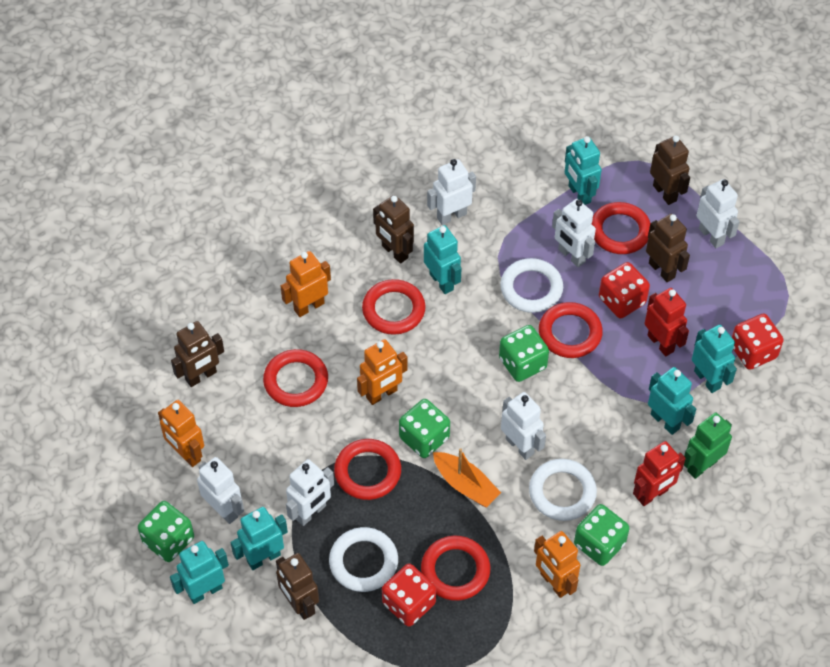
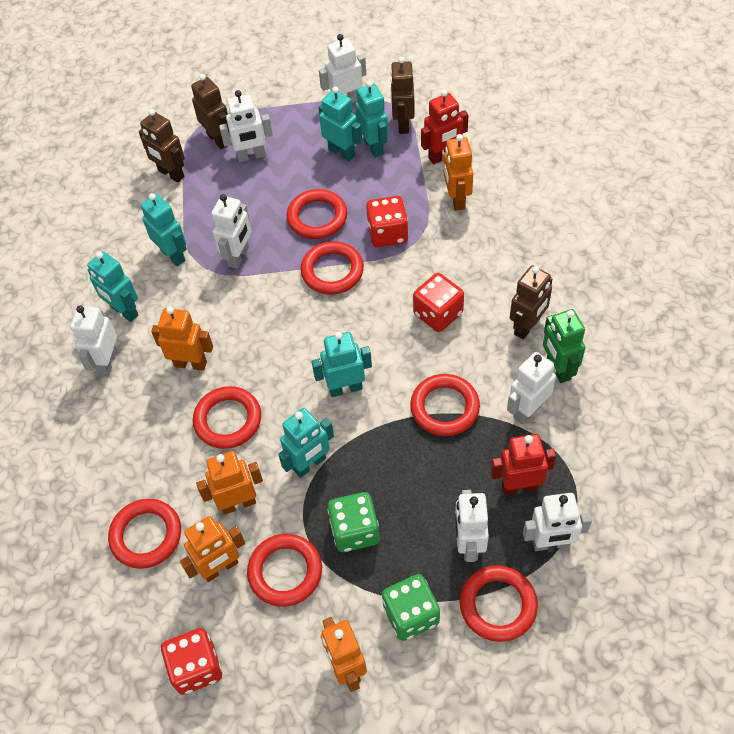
brown robot: [171,321,224,387] [276,553,319,620] [373,195,414,264] [646,214,690,282] [650,136,690,205] = 5 -> [139,109,185,183] [191,74,229,149] [390,57,415,134] [510,265,552,340] = 4
green dice: [138,501,194,562] [399,399,450,458] [499,325,549,382] [574,504,630,566] = 4 -> [328,492,380,552] [382,574,440,641] = 2
orange boat: [433,448,501,507] = 1 -> none = 0
orange robot: [158,400,204,467] [281,251,331,317] [357,339,408,405] [534,531,580,598] = 4 -> [151,306,213,371] [180,516,245,582] [196,451,263,515] [321,617,367,692] [444,134,473,211] = 5
red ring: [263,349,328,407] [334,439,401,500] [362,279,426,335] [421,536,490,601] [539,302,603,358] [592,202,650,254] = 6 -> [108,499,181,569] [193,386,261,449] [247,534,322,607] [287,189,347,239] [301,241,364,295] [410,374,480,436] [460,565,538,642] = 7
white ring: [329,527,398,592] [500,258,563,313] [529,459,597,521] = 3 -> none = 0
white robot: [197,457,244,524] [286,459,334,526] [427,159,476,225] [501,392,546,460] [552,199,596,267] [696,179,740,248] = 6 -> [70,305,117,376] [211,194,251,269] [219,90,273,162] [319,34,366,103] [455,490,489,562] [507,352,556,425] [523,493,592,551] = 7

